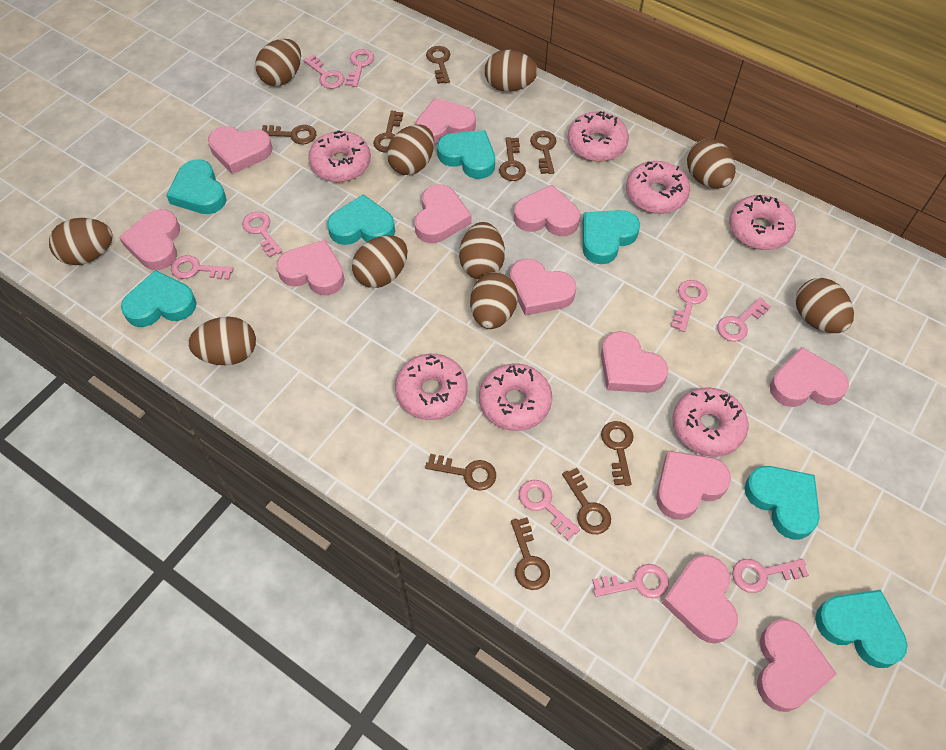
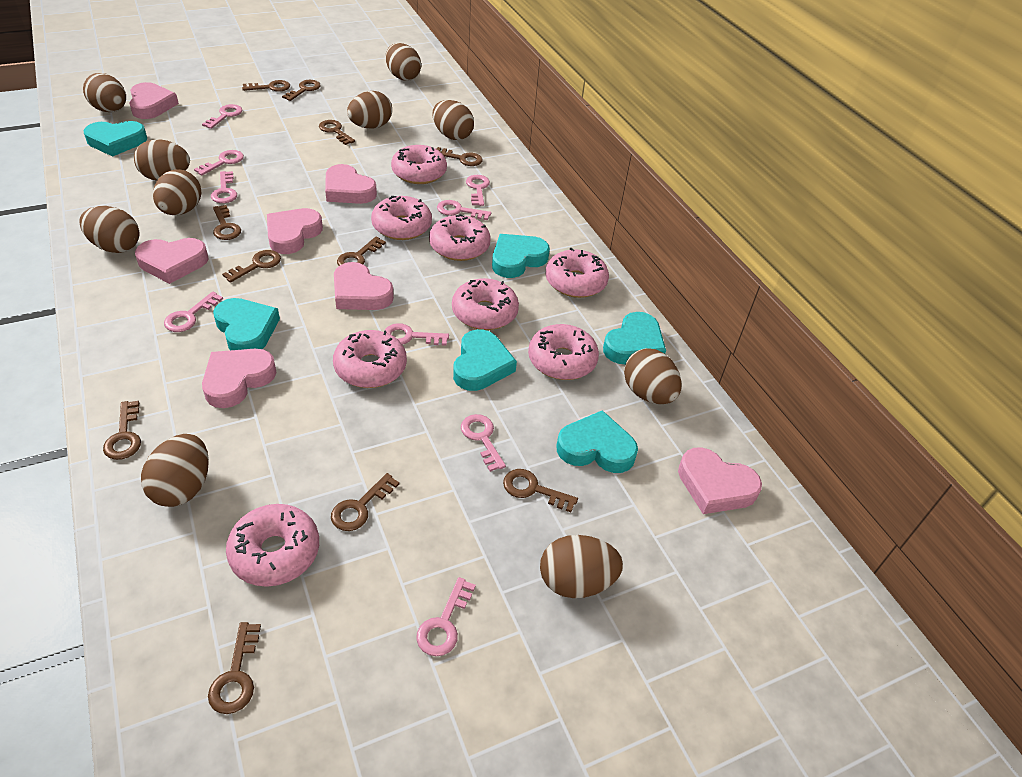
brown key: [262,125,316,144] [373,111,403,153] [425,454,496,491] [426,46,450,84] [499,137,526,181] [511,517,550,590] [530,131,556,174] [562,468,611,534] [601,421,634,486] = 9 -> [103,401,141,460] [208,622,261,714] [213,205,241,240] [222,250,281,283] [242,80,290,92] [282,80,321,101] [319,120,355,145] [331,473,399,531] [337,237,386,266] [437,147,483,166] [503,469,578,512] = 11
pink donut: [308,130,371,182] [395,354,468,420] [479,364,552,431] [567,111,629,162] [626,161,690,214] [672,387,748,457] [729,195,796,250] = 7 -> [226,504,319,587] [333,330,407,388] [371,196,432,240] [391,145,447,184] [429,214,491,261] [452,278,519,330] [528,324,599,380] [545,248,609,298] = 8
pink heart: [119,209,180,270] [208,126,272,174] [276,240,345,295] [415,98,476,145] [415,184,471,243] [510,259,576,316] [514,185,580,236] [601,331,668,393] [656,451,731,520] [662,555,738,644] [757,619,837,712] [770,347,849,407] = 12 -> [129,82,179,119] [135,238,209,284] [202,349,277,408] [267,208,323,254] [325,164,377,204] [334,262,394,310] [678,447,762,514] = 7
turquoise heart: [121,270,197,327] [166,159,226,214] [327,194,395,245] [437,130,495,179] [583,210,640,264] [744,466,820,540] [815,590,907,668] = 7 -> [84,121,147,157] [213,298,280,350] [453,329,517,391] [492,234,550,278] [556,410,638,473] [603,312,666,364] = 6

